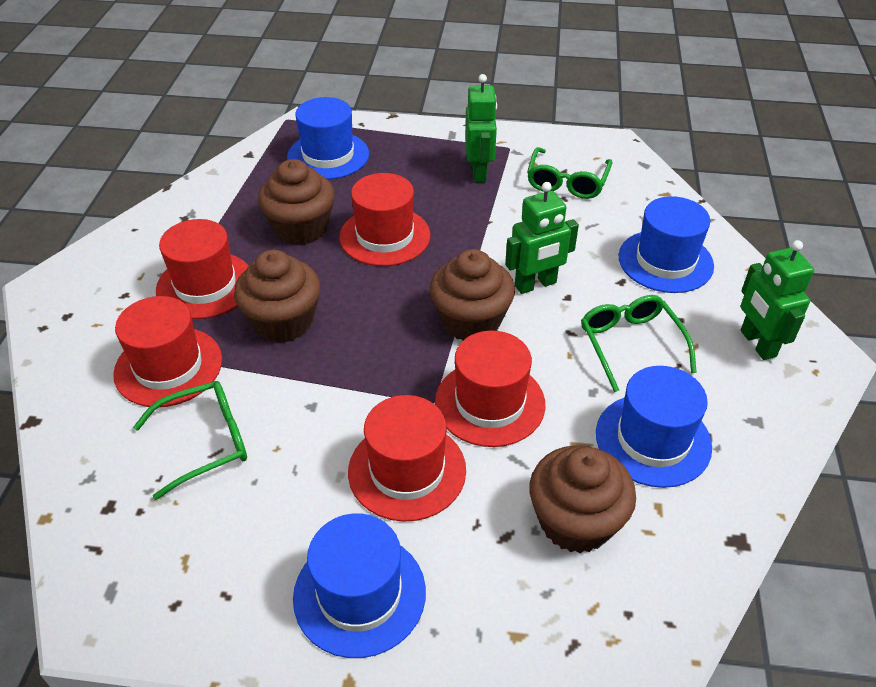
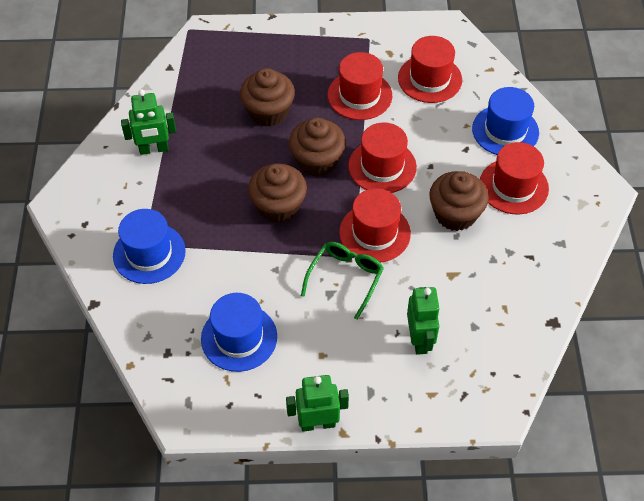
blue hat: [287,97,369,179] [293,513,426,658] [596,366,712,488] [618,196,714,293] = 4 -> [113,209,186,284] [201,293,277,372] [472,87,539,155] = 3
green glasses: [133,381,247,500] [527,147,612,199] [581,295,697,392] = 3 -> [301,242,384,319] = 1

